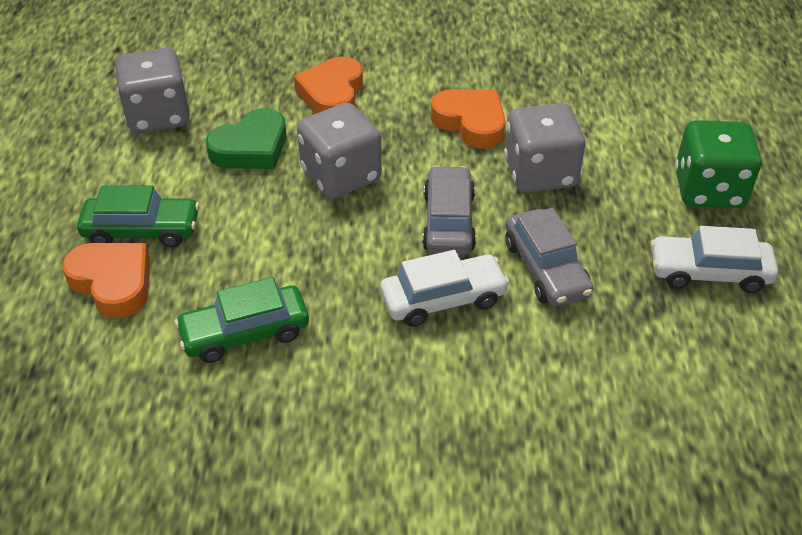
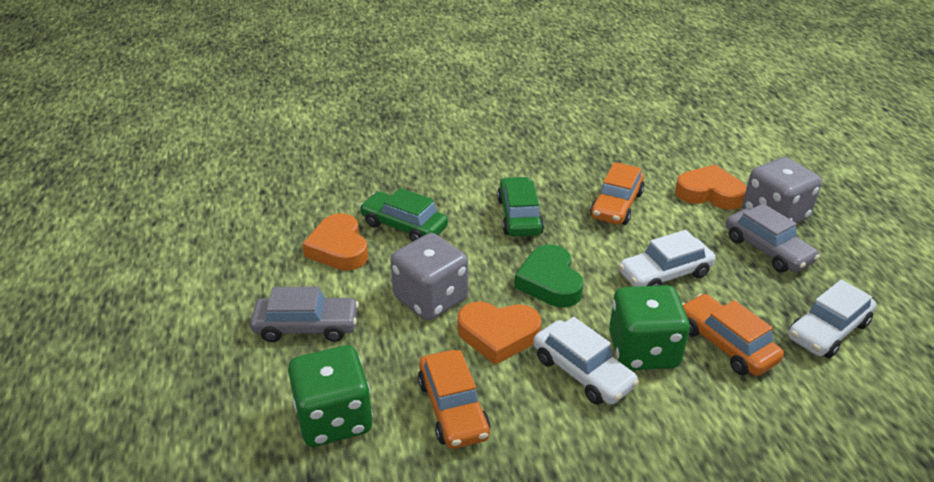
green dice: [675,120,761,208] = 1 -> [288,345,373,447] [609,285,690,370] = 2
grey dice: [114,48,190,133] [297,103,382,199] [504,103,585,193] = 3 -> [390,233,468,321] [743,157,822,223] = 2
orange car: none = 0 -> [418,350,490,449] [590,162,645,225] [682,294,784,376] = 3
white car: [380,250,510,327] [650,226,778,293] = 2 -> [533,317,639,405] [619,230,715,287] [788,280,876,358] = 3

